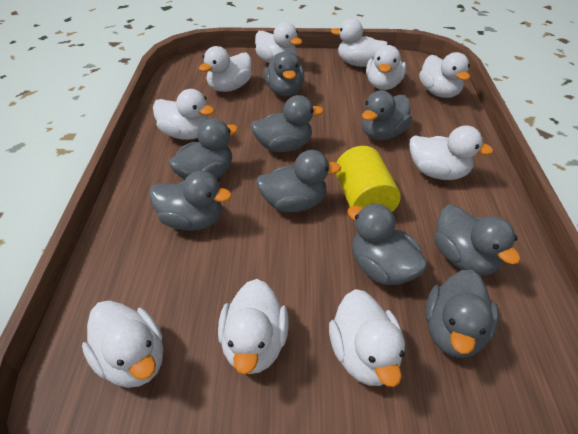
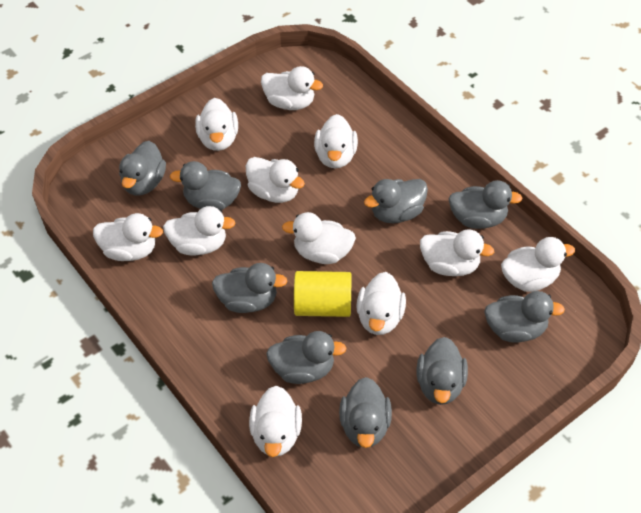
white duck: [82,300,163,388] [153,89,215,140] [198,46,252,92] [218,279,289,374] [255,22,302,64] [329,289,405,387] [331,18,388,67] [366,45,406,90] [410,125,494,180] [419,52,470,98] = 10 -> [93,213,163,261] [163,206,235,256] [195,98,238,151] [246,157,305,203] [249,386,302,457] [261,66,323,110] [282,212,356,264] [314,114,358,168] [356,272,406,335] [420,229,494,276] [501,237,575,292] = 11

